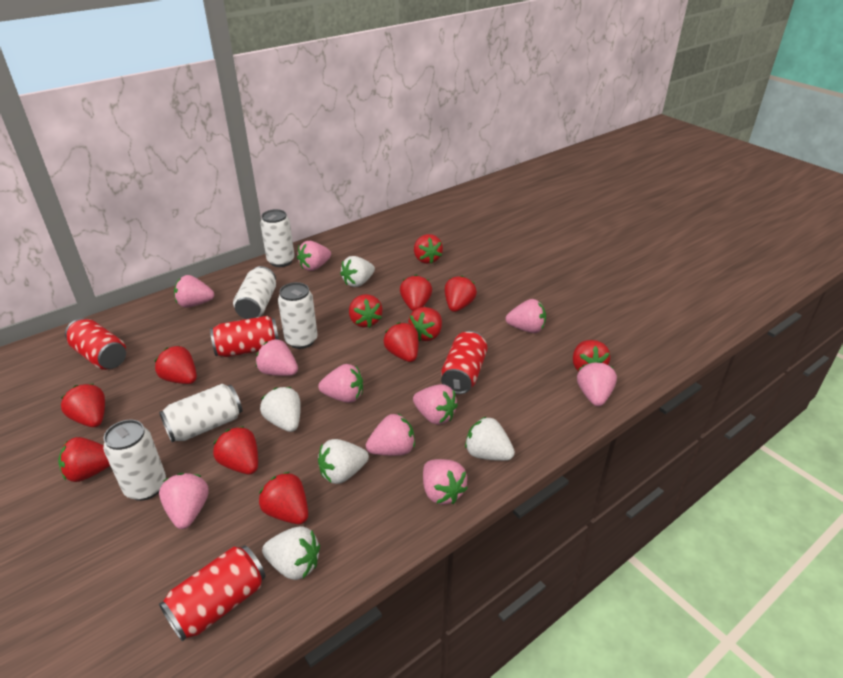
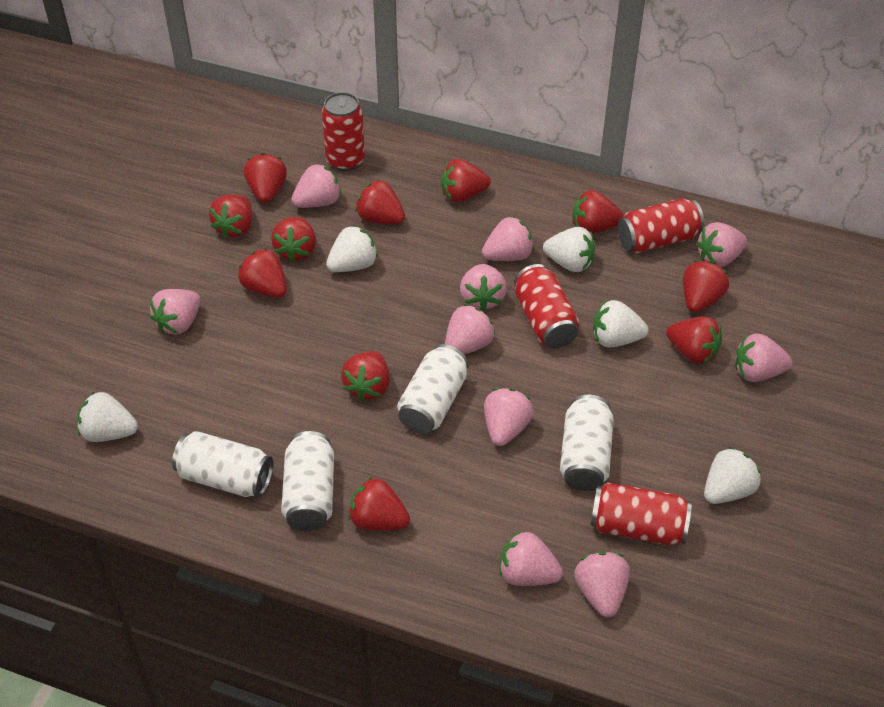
red strawberry: [58,437,110,482] [61,383,105,427] [155,346,197,384] [213,426,258,474] [259,472,308,524] [349,294,382,328] [384,322,418,362] [400,275,432,311] [408,307,442,341] [414,234,443,264] [444,276,477,312] [573,340,610,372] = 12 -> [209,195,252,239] [238,248,287,298] [244,153,287,203] [271,217,316,262] [341,351,390,401] [348,477,410,531] [355,180,405,224] [441,159,491,202] [573,190,624,234] [666,316,722,364] [683,261,729,313] = 11
white can: [103,420,166,501] [159,384,242,443] [233,266,276,319] [260,209,295,267] [278,282,317,349] = 5 -> [172,431,273,497] [281,431,334,531] [397,344,468,434] [560,395,614,491] = 4

